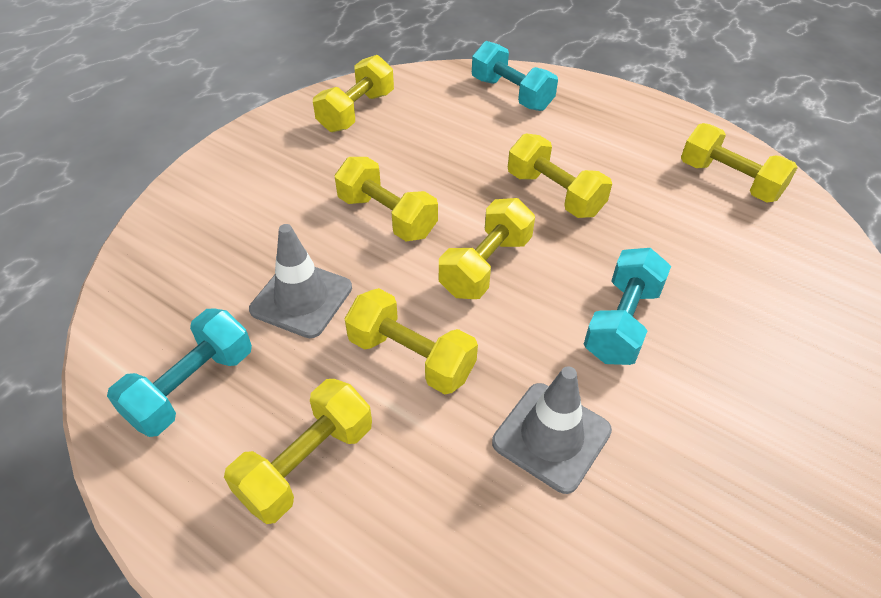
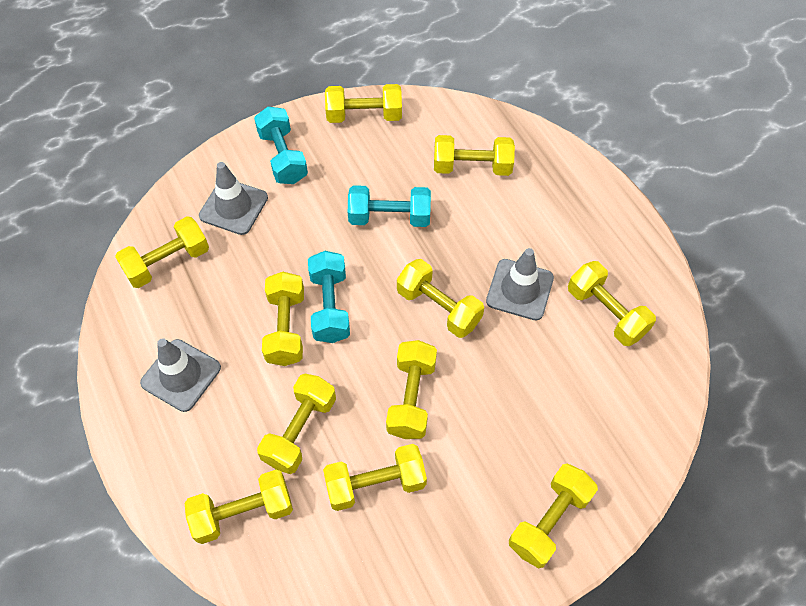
grey traffic cone: [249,224,352,338] [492,366,612,494] = 2 -> [140,338,221,412] [199,162,268,235] [486,248,554,320] = 3
yellow dumbbell: [224,379,372,524] [313,55,394,132] [334,157,438,241] [345,288,478,394] [439,198,535,299] [508,133,612,218] [681,123,798,203] = 7 -> [115,216,209,288] [185,470,293,544] [257,374,336,474] [262,272,304,366] [323,444,427,511] [325,84,402,123] [386,340,437,439] [397,259,484,338] [434,135,515,176] [509,463,598,569] [568,261,656,346] = 11

